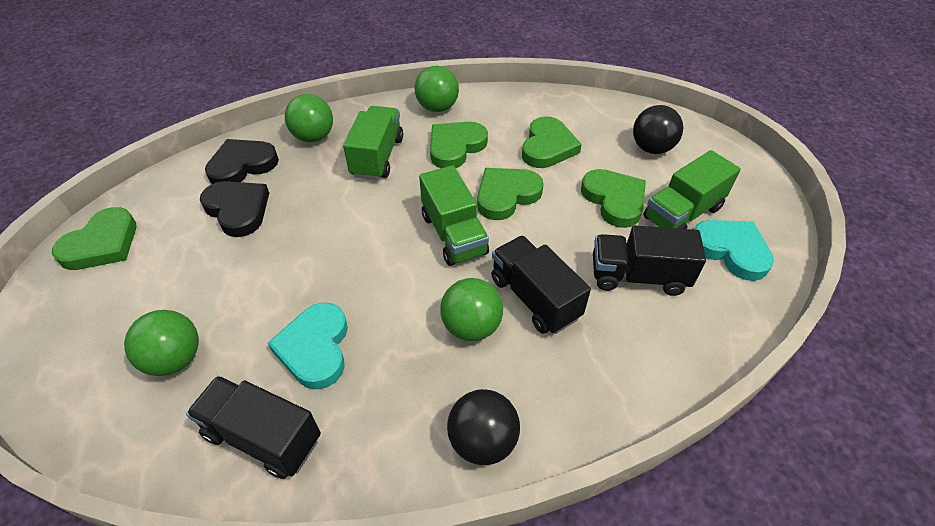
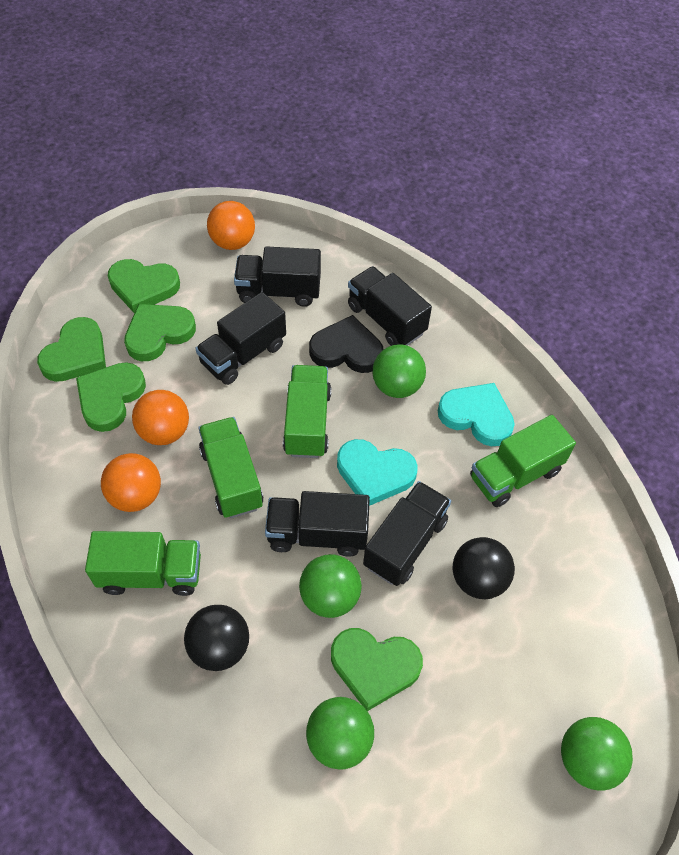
black heart: [200,181,269,237] [205,139,279,184] = 2 -> [309,315,383,373] = 1
black truck: [186,376,321,479] [491,235,591,334] [593,225,706,296] = 3 -> [195,292,286,385] [234,246,321,307] [265,491,370,556] [348,266,432,346] [363,481,451,586] = 5
green truck: [343,106,403,180] [419,165,489,266] [643,150,741,229] = 3 -> [85,531,201,596] [198,417,263,518] [283,365,331,458] [470,415,576,507] = 4
orange ball: none = 0 -> [101,453,161,512] [132,390,189,445] [207,201,255,250] = 3

